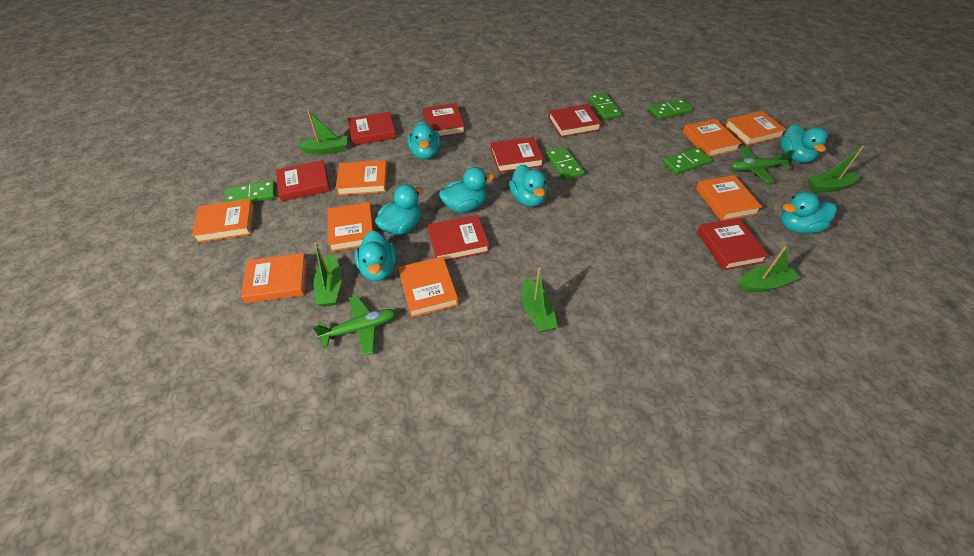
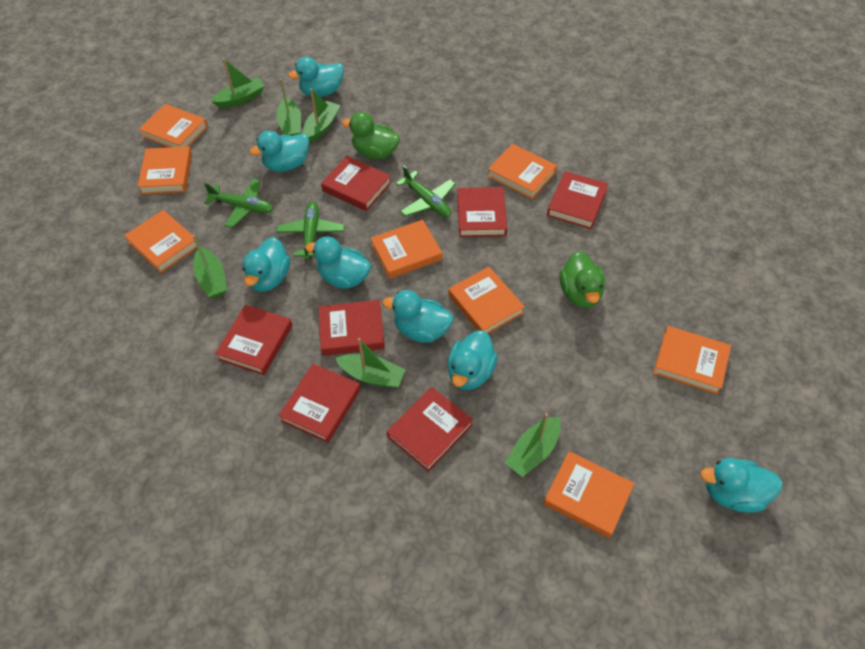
green boat: [297,110,347,155] [314,243,342,307] [522,267,558,333] [739,246,801,292] [808,145,864,193] = 5 -> [193,235,227,298] [211,58,265,108] [276,78,301,136] [303,88,340,143] [335,338,405,388] [505,413,561,477] = 6
green domino: [225,180,276,202] [546,147,585,180] [588,93,622,120] [648,99,693,120] [663,148,712,174] = 5 -> none = 0
green duck: none = 0 -> [342,112,400,159] [559,251,605,308] = 2
green plane: [313,296,397,356] [731,147,794,183] = 2 -> [204,179,273,228] [276,202,345,260] [396,165,455,217] = 3

